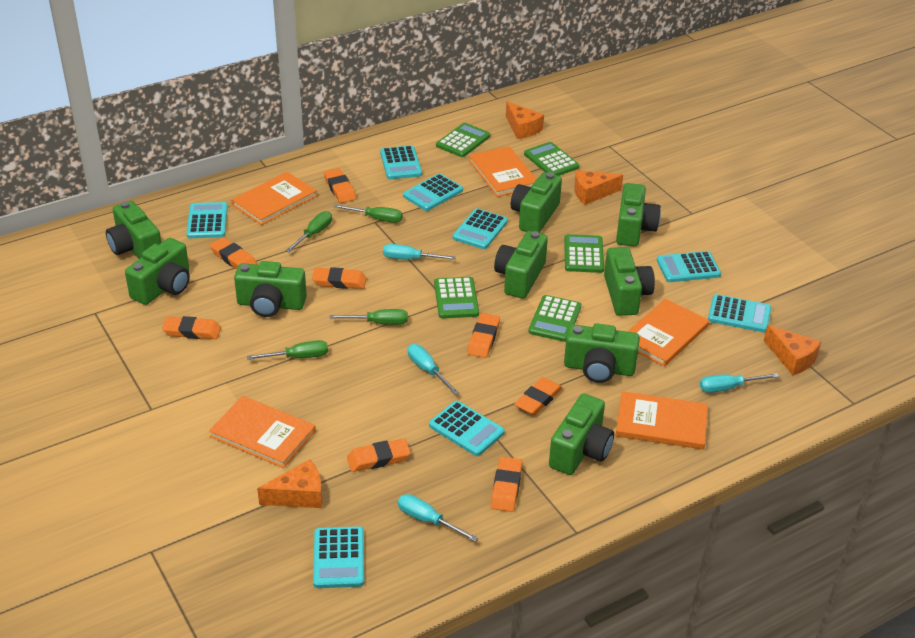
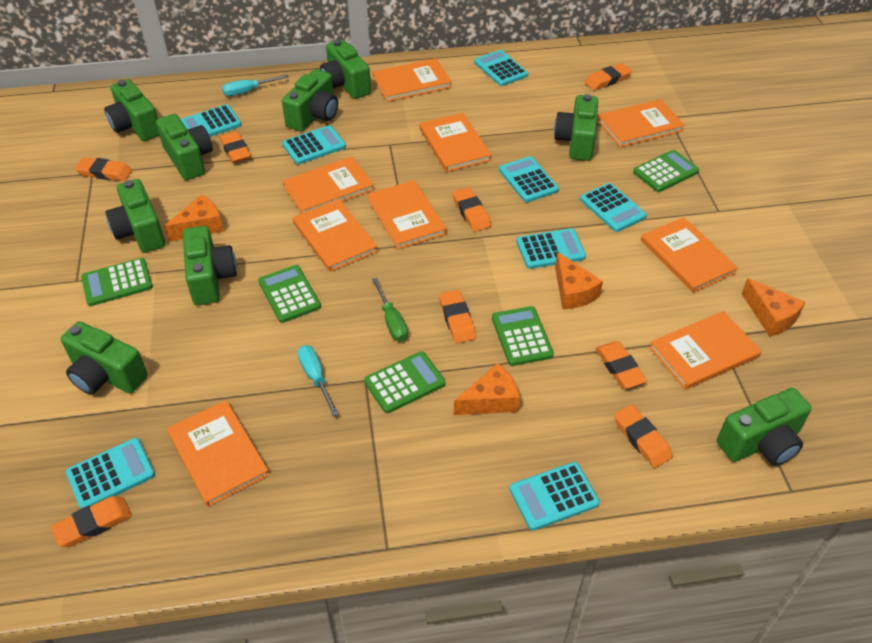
green screwdriver: [247,340,328,360] [285,211,332,252] [330,309,408,325] [334,204,403,223] = 4 -> [372,278,408,342] = 1
orange book: [209,396,316,468] [231,172,317,225] [469,146,537,197] [615,391,708,450] [627,298,709,367] = 5 -> [167,400,269,507] [283,156,374,213] [293,199,378,272] [367,180,447,249] [373,58,452,102] [419,113,491,172] [597,99,685,147] [641,217,738,293] [649,311,762,390] = 9
turquoise screwdriver: [383,244,456,260] [398,494,478,542] [408,344,459,395] [700,373,779,393] = 4 -> [222,75,289,96] [298,345,338,416] = 2

